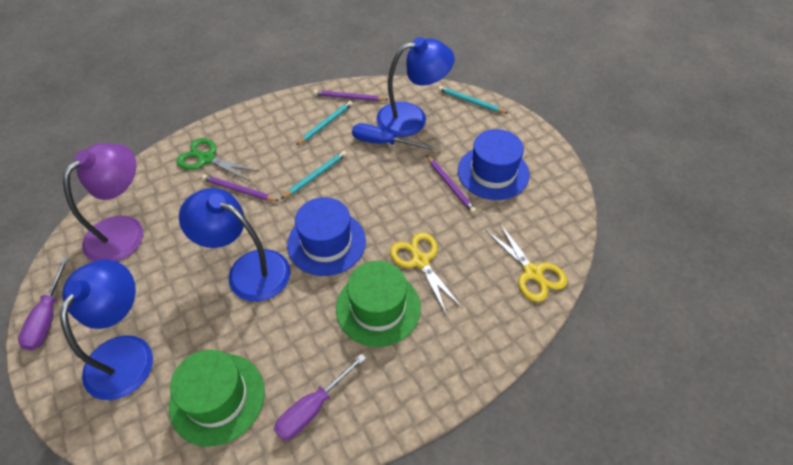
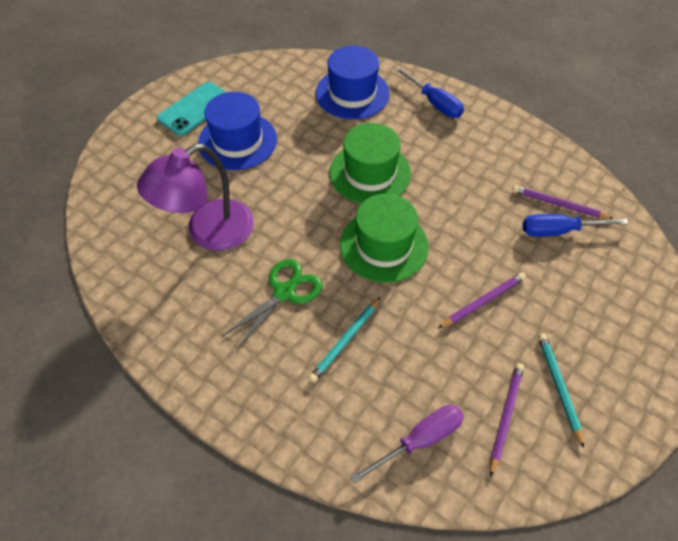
blue lamp: [60,259,153,400] [179,188,291,302] [376,37,454,137] = 3 -> none = 0
blue screwdriver: [352,123,432,150] = 1 -> [394,66,464,118] [523,214,629,237] = 2
purple screwdriver: [18,258,69,350] [274,354,366,441] = 2 -> [351,405,464,483] = 1
turquoise pencil: [281,151,347,199] [296,101,353,145] [438,86,508,113] = 3 -> [309,297,380,383] [538,333,584,448] = 2
turquoise phone: none = 0 -> [157,82,227,136] = 1
yellow scissors: [390,232,463,316] [485,222,567,302] = 2 -> none = 0

